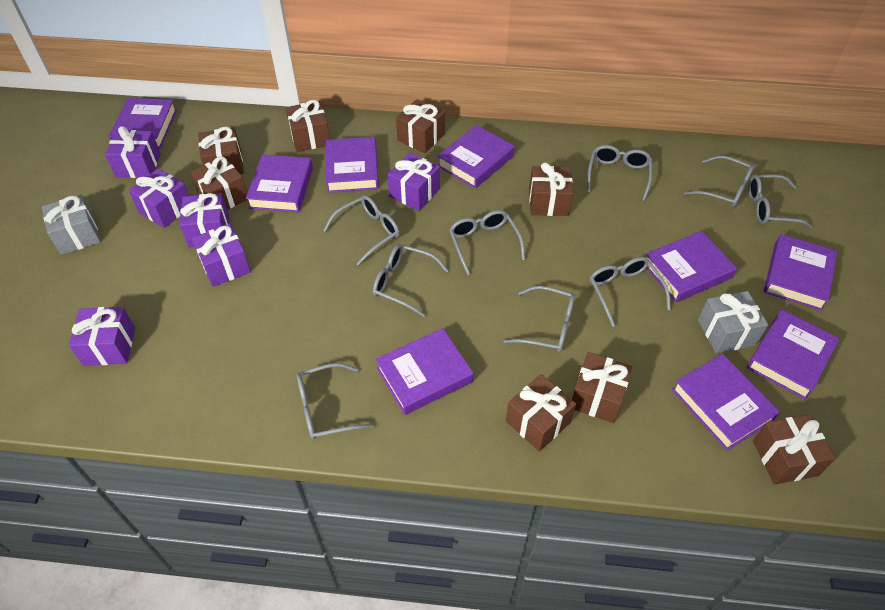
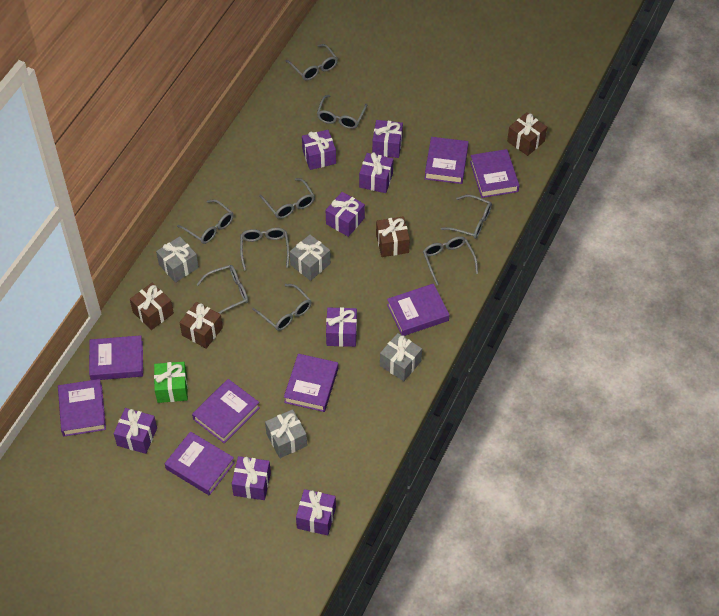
brown gift: [190,156,248,210] [198,127,244,174] [286,100,330,152] [396,99,445,153] [506,374,576,452] [529,163,573,216] [572,352,632,423] [753,414,835,485] = 8 -> [130,283,174,330] [179,302,223,348] [376,216,410,257] [507,112,547,156] = 4
green gift: none = 0 -> [154,362,188,403] = 1
grey gift: [42,195,101,255] [698,291,768,354] = 2 -> [156,236,199,283] [265,409,307,458] [290,234,331,281] [380,333,422,381] = 4
purple book: [109,98,177,149] [246,154,313,213] [326,137,379,193] [376,328,473,415] [437,125,515,188] [646,231,737,302] [672,354,780,451] [747,309,840,400] [764,234,837,311] = 9 -> [58,379,106,436] [89,335,143,380] [165,431,235,495] [192,379,260,443] [284,354,338,412] [387,283,450,336] [425,137,469,184] [470,149,519,198] = 8
purple gift: [69,307,135,366] [105,126,161,178] [129,168,189,228] [180,193,229,247] [192,224,251,287] [388,153,440,211] = 6 -> [114,408,157,454] [232,456,271,500] [296,489,336,535] [302,130,336,170] [326,192,365,237] [326,307,357,347] [359,152,394,193] [372,120,403,158] = 8

